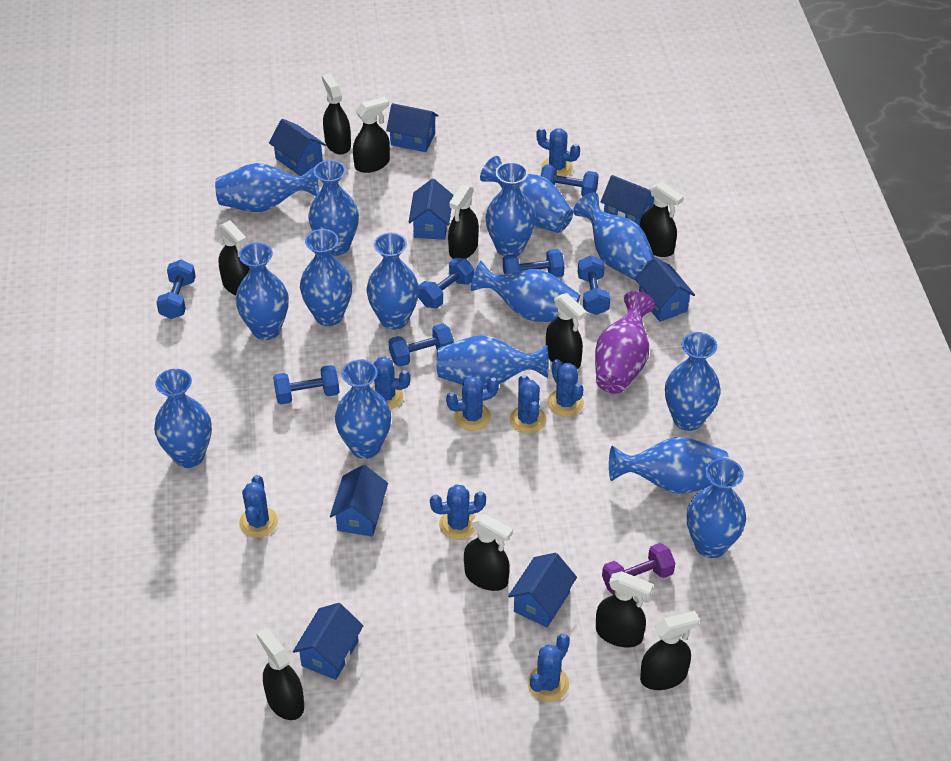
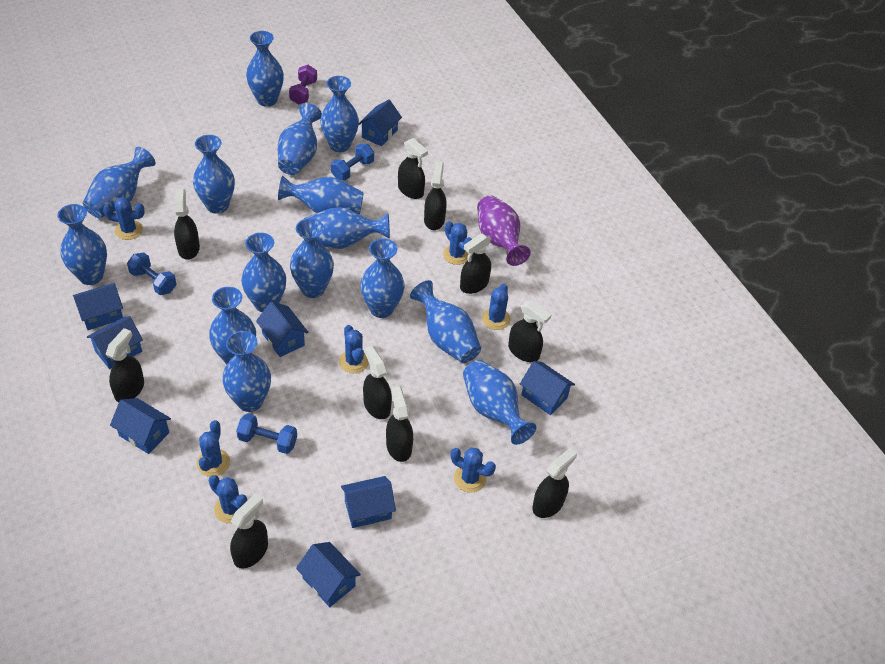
blue cactus: [239,475,278,538] [361,356,411,409] [430,484,486,540] [446,377,499,431] [510,374,546,434] [527,634,570,702] [536,127,580,177] [548,359,584,417] = 8 -> [103,197,145,240] [197,420,230,477] [209,475,247,524] [339,325,369,373] [443,221,472,265] [451,448,496,493] [482,284,511,330] = 7
blue dumbbell: [156,260,196,319] [273,365,339,404] [388,323,454,367] [418,258,474,308] [503,249,565,277] [541,164,599,196] [578,256,610,315] = 7 -> [127,252,177,295] [236,413,297,454] [331,144,374,180] = 3

